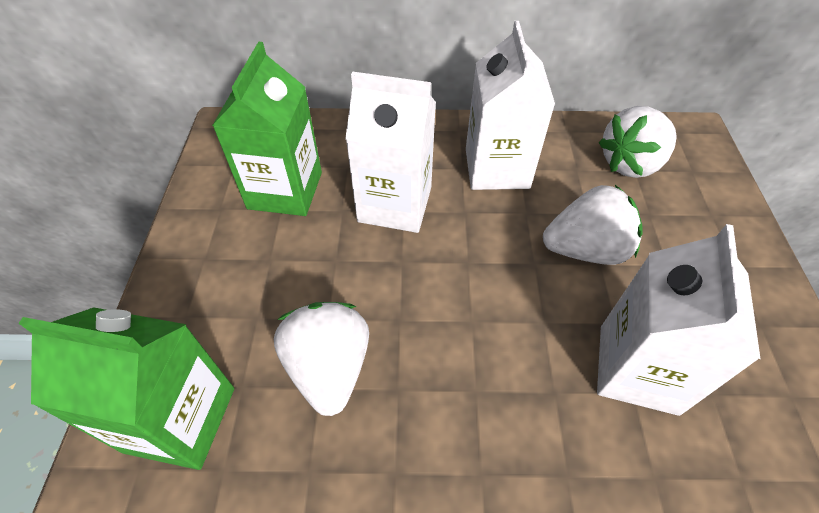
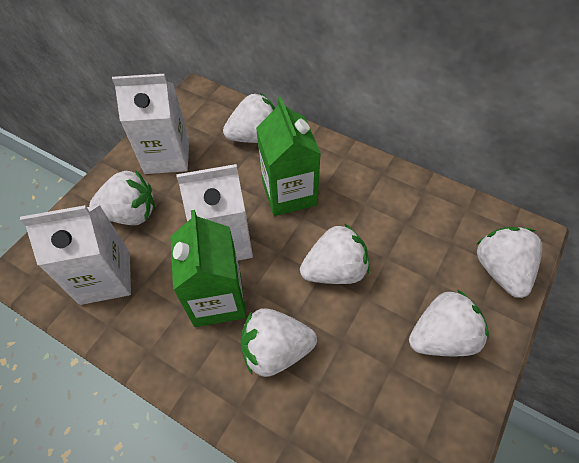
white strawberry: [274,302,369,416] [543,185,642,265] [598,106,677,178] = 3 -> [89,171,155,225] [223,93,275,143] [240,308,317,377] [300,223,369,284] [409,289,489,356] [477,227,542,298] = 6

